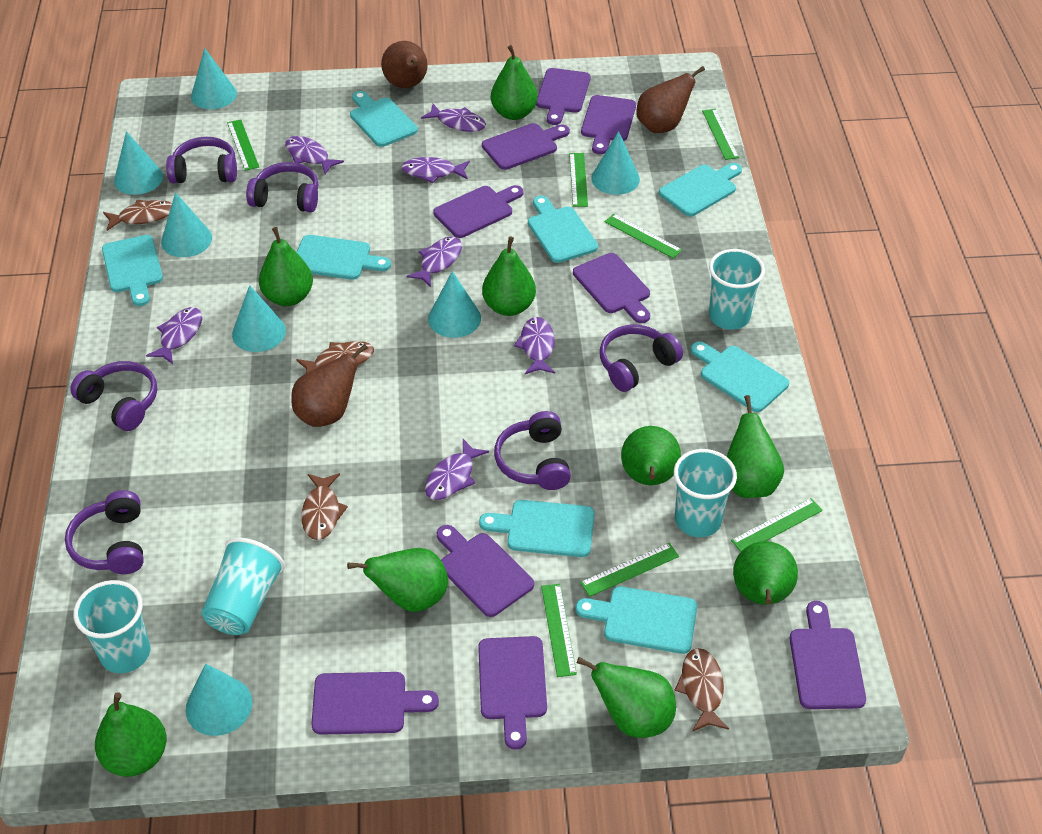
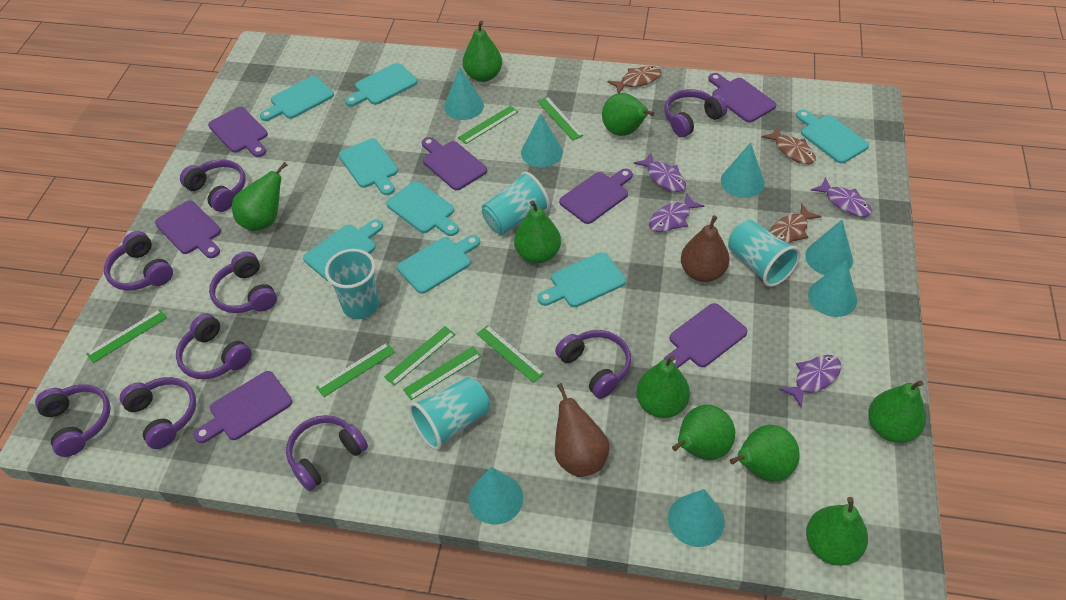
brown fish: [103,200,172,231] [296,341,374,373] [301,473,348,540] [674,648,729,732] = 4 -> [607,66,661,93] [761,127,816,164] [769,204,822,244] = 3
brown pear: [291,344,368,427] [381,41,428,88] [636,66,705,133] = 3 -> [555,383,609,477] [681,215,730,282] = 2
purple cutting board: [311,672,439,735] [433,185,523,238] [437,525,534,617] [478,636,547,750] [482,123,570,170] [536,68,590,125] [573,253,650,323] [581,95,636,154] [790,601,866,709] = 9 -> [155,200,221,258] [194,371,292,443] [208,107,268,157] [422,137,487,190] [559,169,633,224] [664,303,748,368] [708,73,777,123] = 7
purple fish: [146,307,202,364] [285,136,344,174] [401,157,470,183] [407,236,462,287] [421,104,486,132] [425,439,489,500] [514,317,555,374] = 7 -> [634,153,686,192] [649,193,705,232] [779,355,841,407] [810,177,872,217] = 4
purple headphones: [65,490,144,574] [70,361,157,431] [166,137,237,184] [246,162,318,213] [494,411,571,490] [600,325,683,392] = 6 -> [35,384,111,457] [104,231,173,291] [120,377,196,449] [176,313,252,379] [180,159,246,212] [209,252,277,313] [286,415,368,491] [555,330,631,399] [664,89,727,137] = 9

